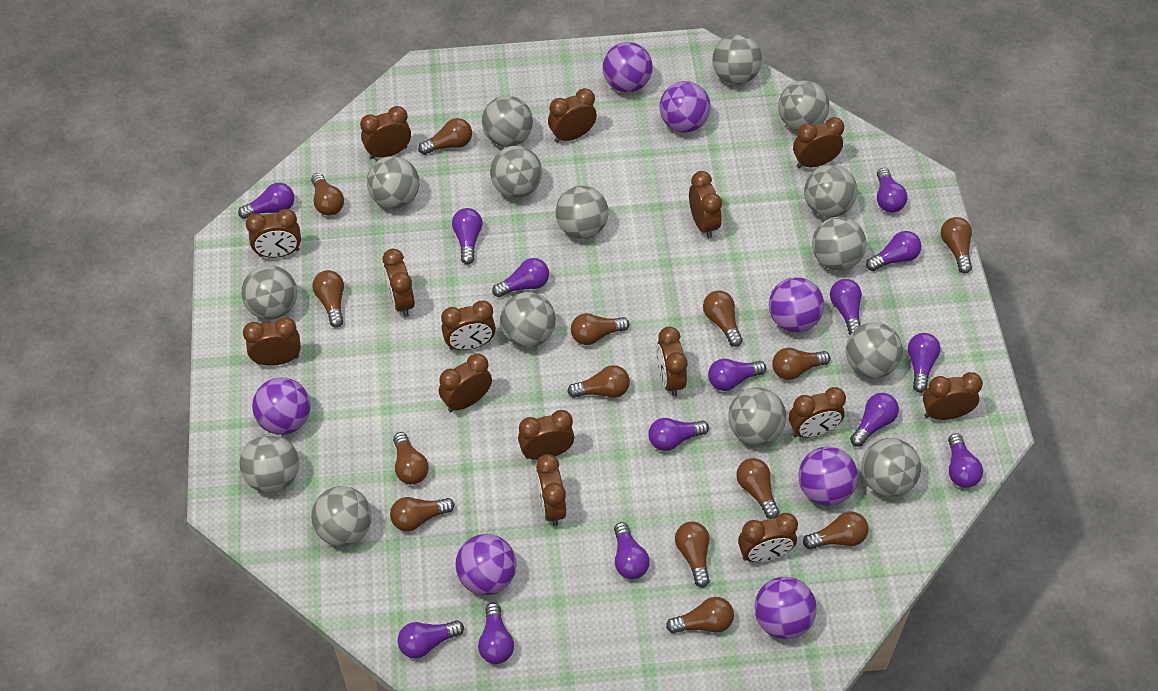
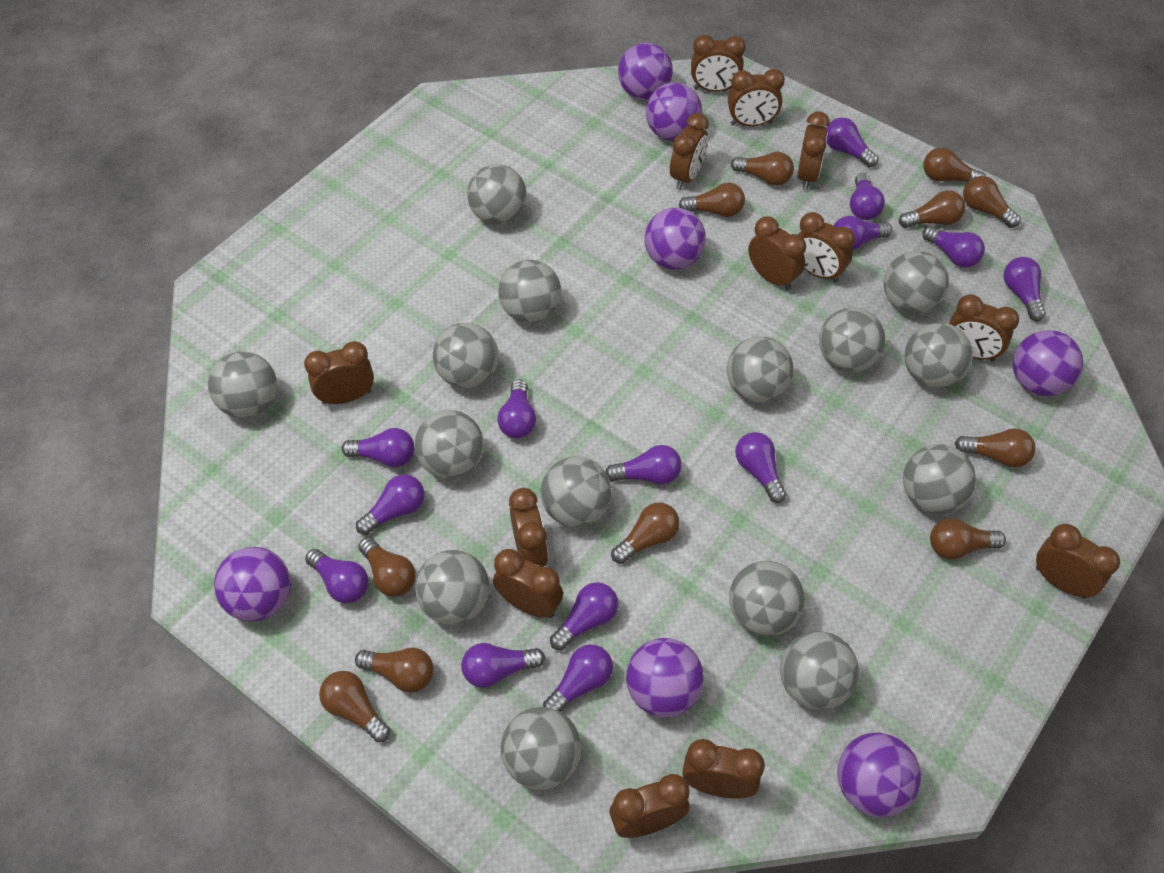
brown clock: [243,317,301,366] [246,209,301,258] [360,106,411,159] [383,249,415,317] [439,353,492,412] [441,300,496,350] [518,410,574,460] [536,454,566,526] [548,88,597,143] [657,326,688,397] [689,171,722,238] [738,513,798,562] [789,387,846,438] [793,117,844,168] [923,372,983,420] = 15 -> [304,341,374,405] [493,549,563,618] [509,488,549,567] [610,774,690,838] [670,113,709,190] [682,739,765,799] [691,35,746,92] [728,69,785,126] [748,216,806,290] [797,111,830,190] [798,212,855,282] [949,294,1019,362] [1036,524,1120,599] = 13
brown light bulb: [311,173,344,216] [312,270,344,328] [390,497,454,531] [393,432,429,485] [418,118,472,155] [567,365,630,398] [571,313,629,345] [666,597,734,634] [675,521,710,588] [703,290,743,347] [736,458,779,519] [772,348,830,380] [803,511,868,549] [941,217,972,274] = 14 -> [319,671,390,742] [355,648,434,693] [359,537,416,597] [611,502,679,564] [679,182,745,217] [731,152,794,186] [899,190,965,228] [923,147,986,182] [930,518,1006,560] [955,428,1036,468] [963,176,1021,228] = 11

